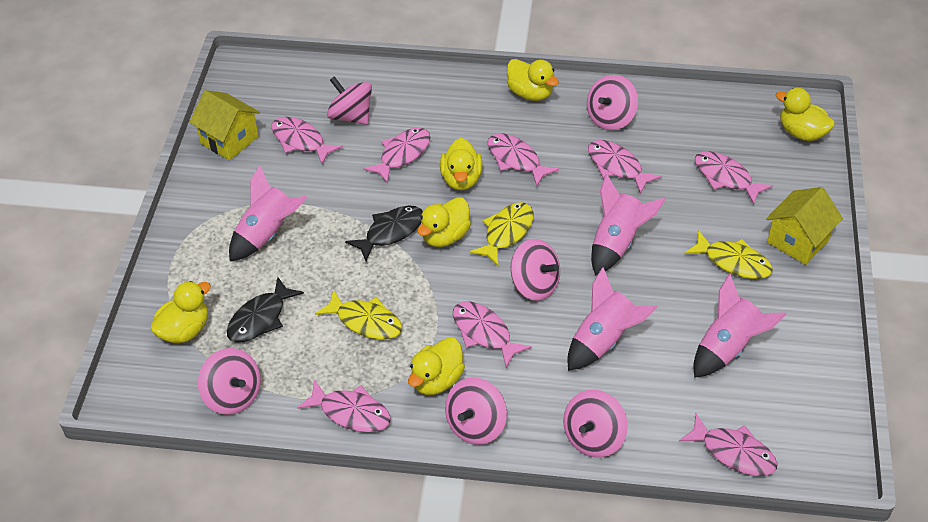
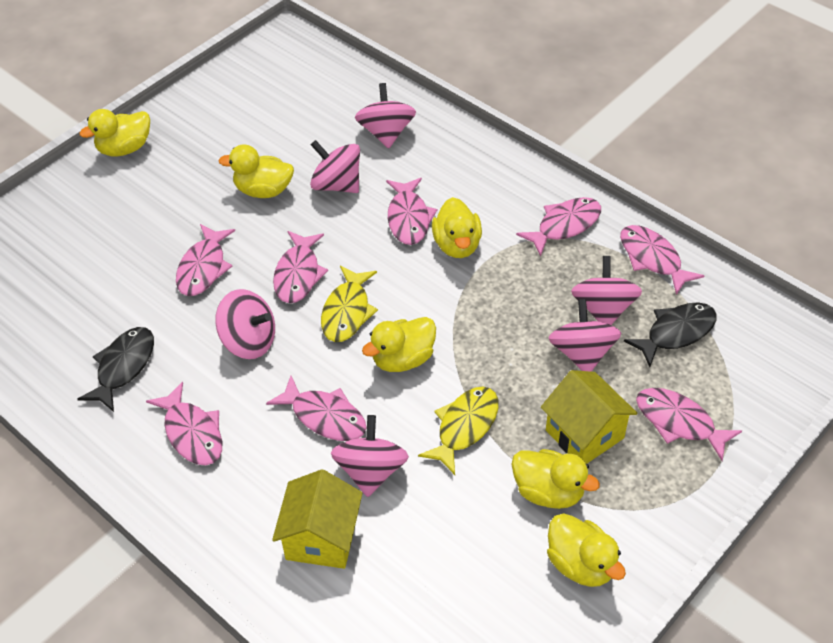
pink rocket: [229,165,308,261] [567,267,658,371] [591,174,666,275] [693,274,787,378] = 4 -> none = 0
yellow fish: [315,289,402,340] [469,202,534,266] [684,230,773,279] = 3 -> [321,266,378,342] [418,386,498,475] = 2

